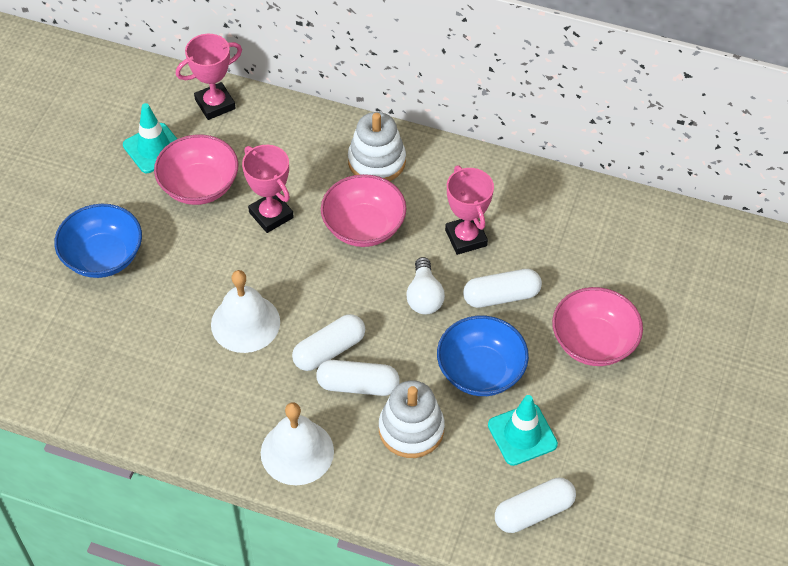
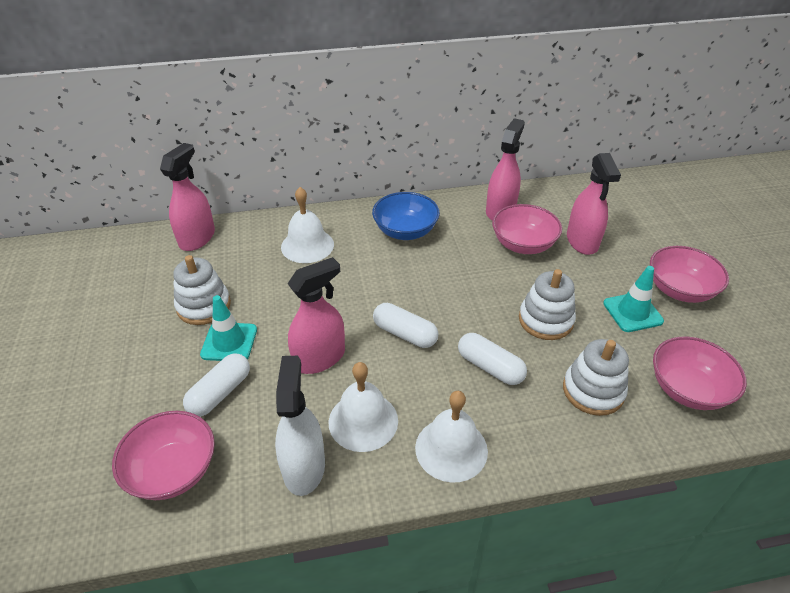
blue bowl: [54,204,142,278] [437,316,529,396] = 2 -> [372,192,440,240] = 1
pink bowl: [154,134,238,205] [321,174,407,247] [552,287,643,366] = 3 -> [112,411,215,500] [492,204,562,254] [650,246,729,303] [653,336,747,410] = 4
pink spray bottle: none = 0 -> [160,143,215,251] [287,257,345,374] [486,118,525,221] [567,153,621,255] = 4
pink trophy: [176,34,242,120] [242,145,294,233] [445,166,494,255] = 3 -> none = 0
white bell: [211,270,280,353] [261,402,334,485] = 2 -> [281,187,334,263] [329,362,398,452] [415,391,488,482] = 3
white capsule: [292,314,365,371] [316,360,400,396] [463,269,542,308] [495,478,576,533] = 4 -> [183,353,250,417] [373,303,438,348] [458,333,527,385] = 3
white light bulb: [406,257,445,314] = 1 -> none = 0
white spray bottle: none = 0 -> [275,356,325,496] = 1
white stacking toy: [348,112,406,181] [379,380,445,458] = 2 -> [173,255,231,325] [519,269,576,340] [563,339,629,416] = 3

